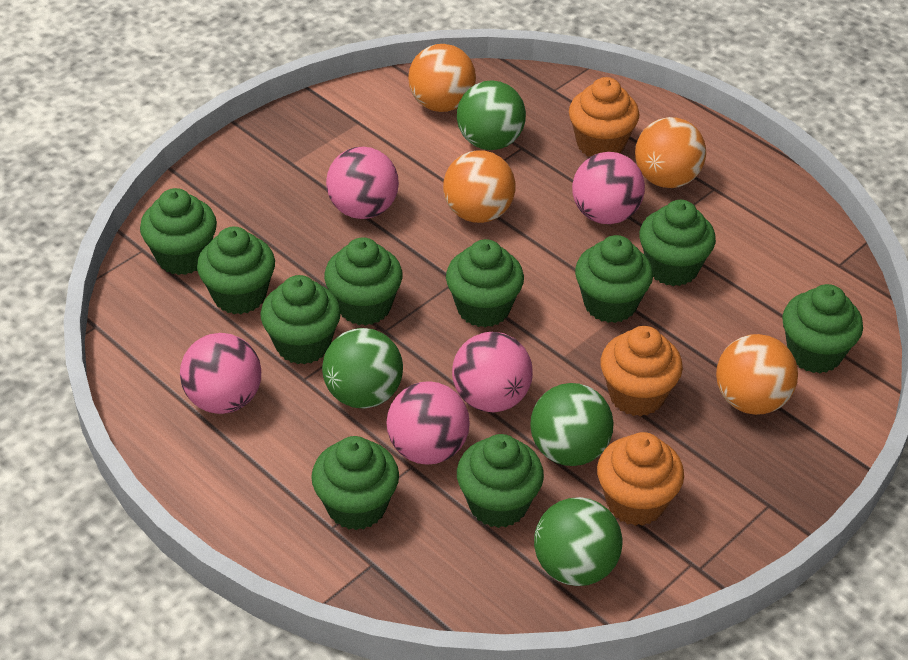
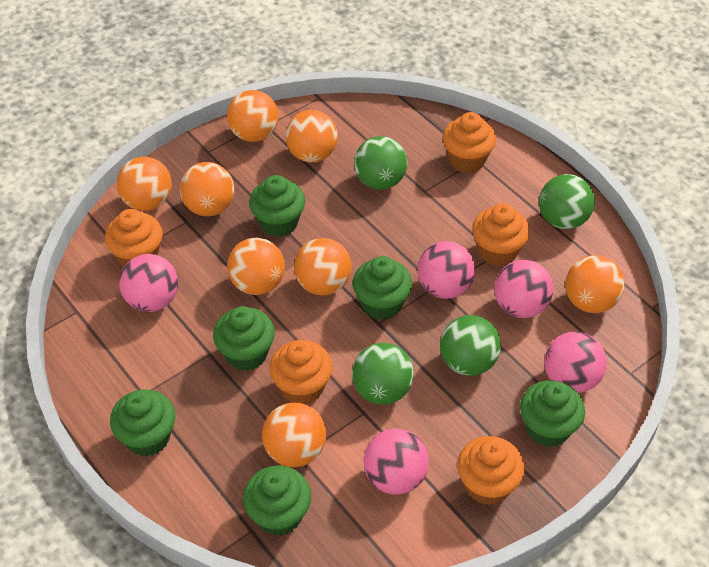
green cupcake: [140,188,217,275] [197,226,275,314] [260,275,341,364] [311,436,399,530] [324,237,403,326] [446,239,524,327] [457,434,544,528] [575,235,653,323] [639,200,716,286] [782,284,863,373] = 10 -> [110,389,175,457] [213,306,275,371] [243,465,311,536] [249,175,305,237] [353,256,412,320] [520,380,585,447] = 6
orange ball: [408,44,476,112] [443,150,515,223] [635,117,706,188] [716,334,798,415] = 4 -> [117,157,172,211] [180,162,234,216] [227,90,278,142] [227,237,285,295] [262,402,326,467] [285,110,338,163] [294,238,352,295] [565,255,624,313] = 8
orange cupcake: [569,77,639,157] [597,432,684,526] [601,326,683,416] = 3 -> [105,209,163,267] [270,340,333,404] [443,112,496,173] [457,436,525,505] [472,203,530,266] = 5

